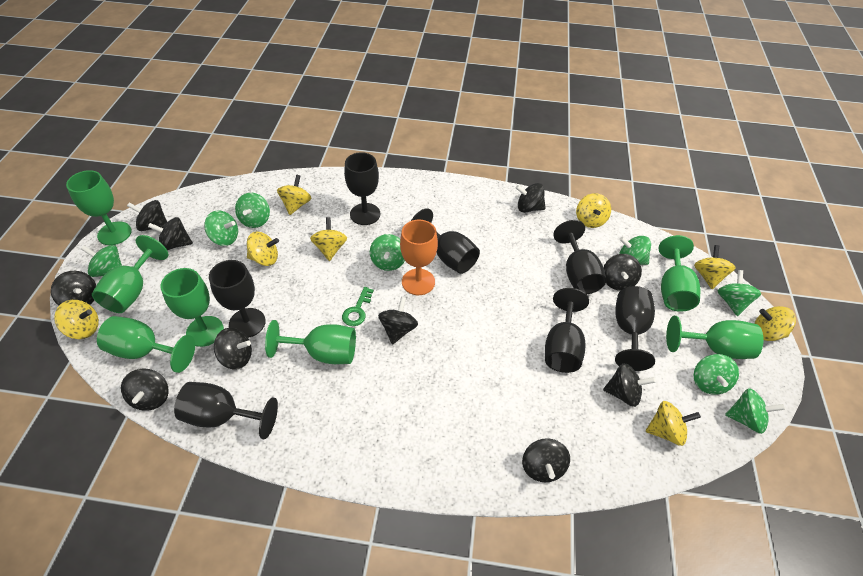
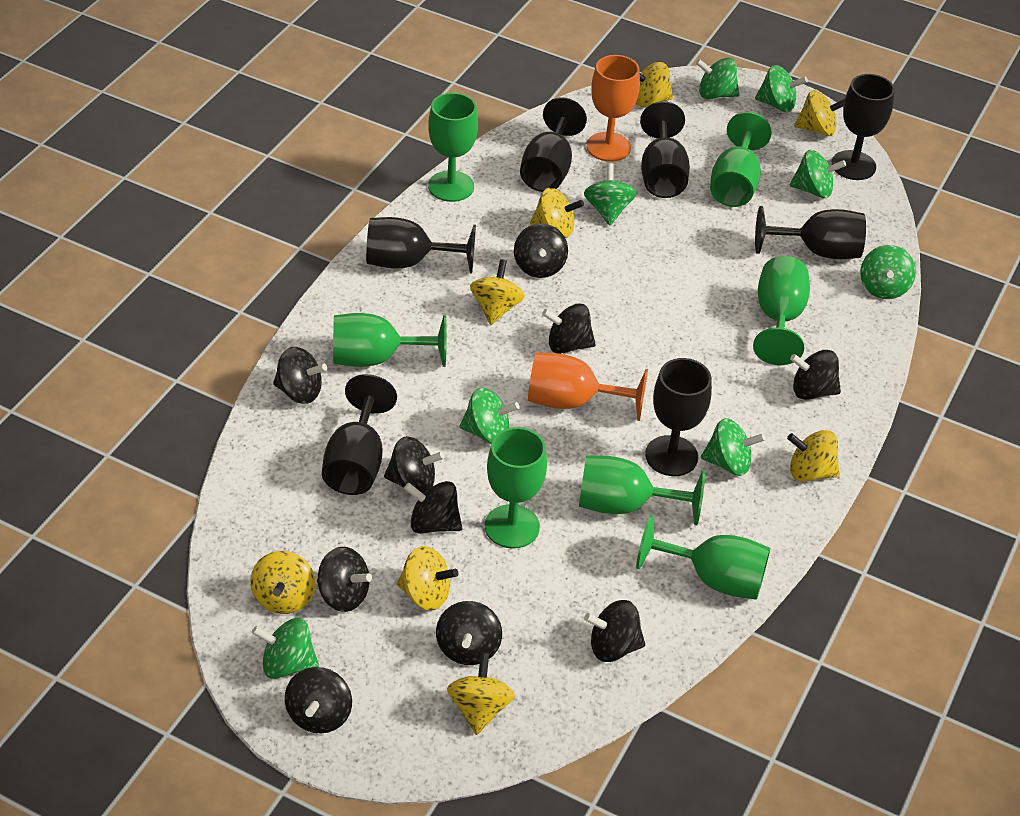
green key: [342,287,374,326] = 1 -> none = 0
orange goblet: [400,220,438,295] = 1 -> [528,353,648,421] [586,55,640,162] = 2

